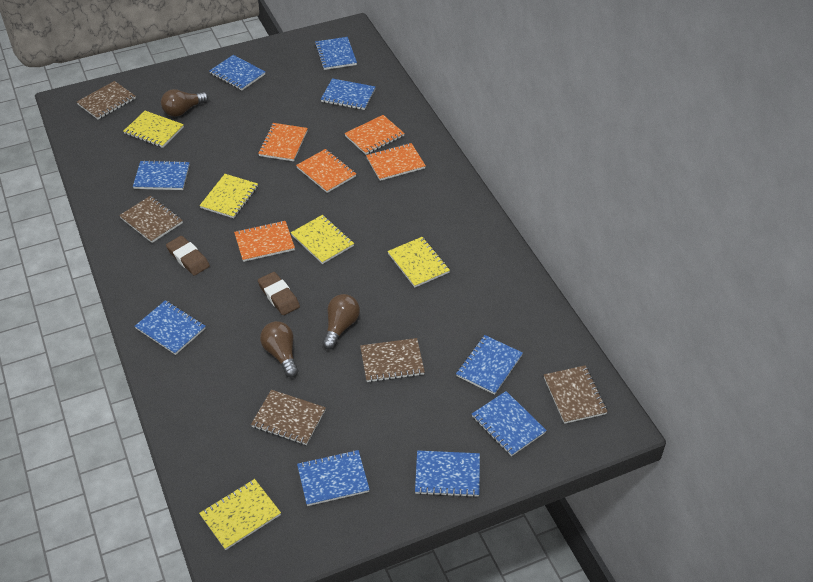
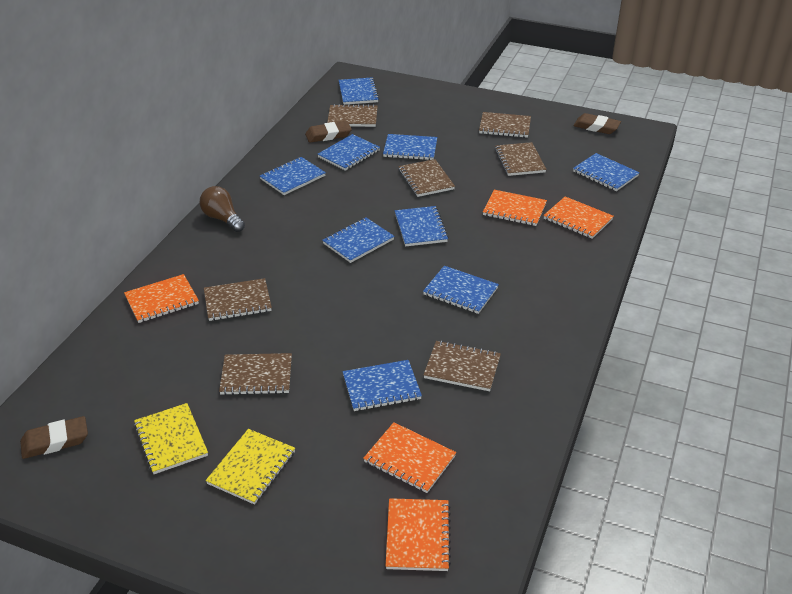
brown eraser: [166,236,210,276] [258,272,300,315] = 2 -> [20,416,88,459] [305,121,352,143] [573,113,621,134] = 3
brown light bulb: [161,89,209,117] [260,321,298,378] [322,294,360,350] = 3 -> [200,186,245,232] = 1
brown notebook: [77,81,136,120] [119,196,183,243] [251,390,326,445] [360,338,425,382] [544,365,608,424] = 5 -> [204,278,272,321] [219,353,292,395] [327,104,378,127] [399,159,455,197] [423,341,501,391] [479,112,531,138] [495,142,546,176] = 7
yellow notebook: [123,111,184,148] [199,479,281,550] [200,174,258,218] [291,215,354,264] [388,237,450,287] = 5 -> [134,403,208,474] [206,429,295,505] = 2

